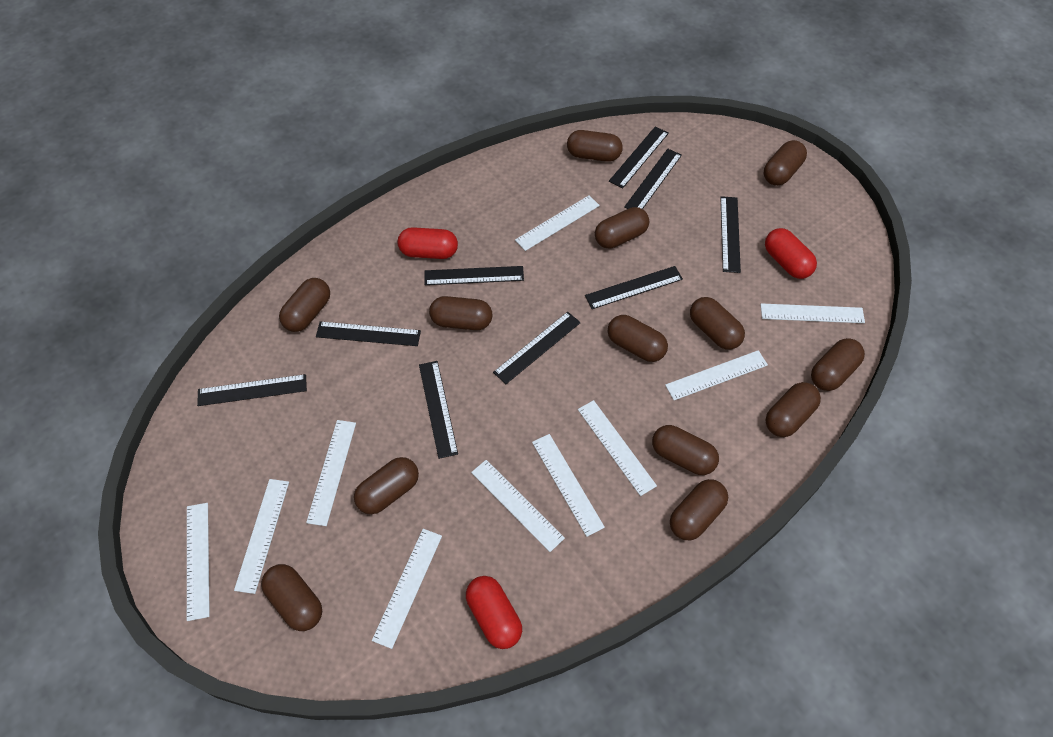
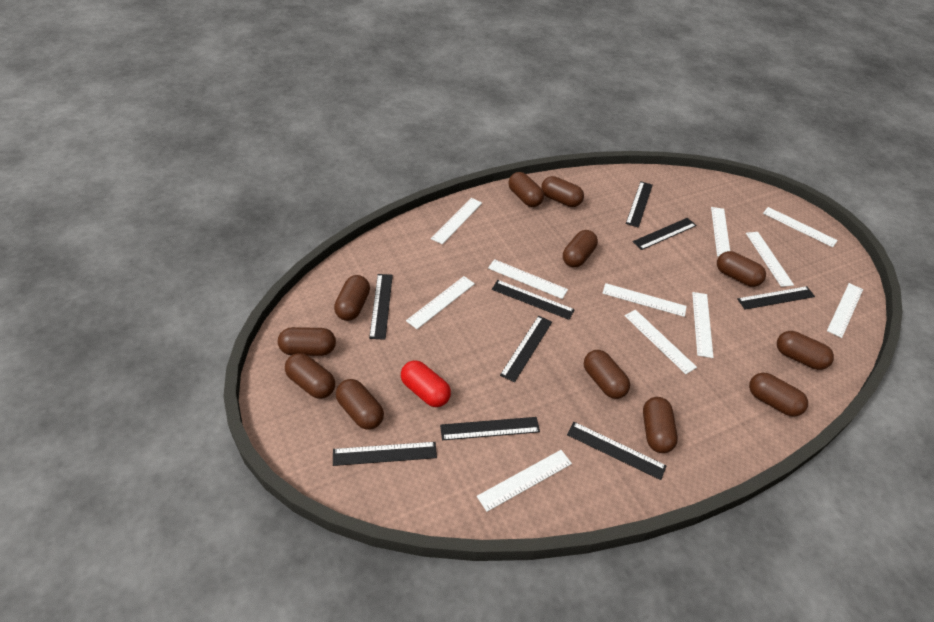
brown capsule: [261,564,322,631] [279,278,330,332] [354,457,419,514] [429,296,492,330] [567,130,623,162] [595,207,649,248] [608,315,668,362] [652,425,719,475] [670,479,728,540] [690,297,745,350] [764,140,807,186] [765,382,821,437] [811,338,865,391] = 13 -> [278,327,336,356] [285,353,335,399] [334,275,370,321] [336,379,384,430] [509,172,544,207] [541,176,584,207] [563,230,598,268] [584,350,630,399] [643,397,678,453] [717,251,766,287] [749,373,808,417] [777,331,834,370] = 12
red capsule: [398,227,458,259] [466,576,522,649] [765,228,817,279] = 3 -> [401,360,451,407] = 1
white ruler: [187,503,210,621] [234,479,289,594] [306,420,356,526] [372,529,442,649] [471,460,565,552] [515,195,600,251] [532,434,605,537] [578,400,657,496] [665,350,768,400] [760,303,865,323] = 10 -> [406,276,475,329] [431,198,482,244] [477,450,572,512] [488,259,568,299] [602,283,687,317] [625,310,697,374] [692,292,714,358] [711,207,730,256] [746,232,794,287] [763,207,838,247] [827,283,863,338] = 11

